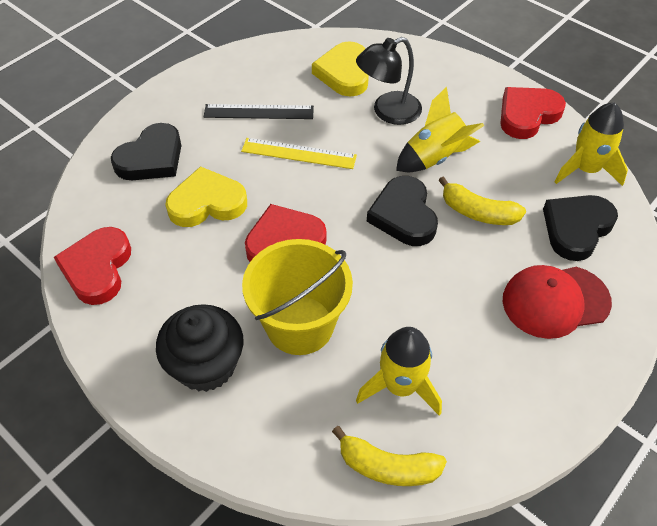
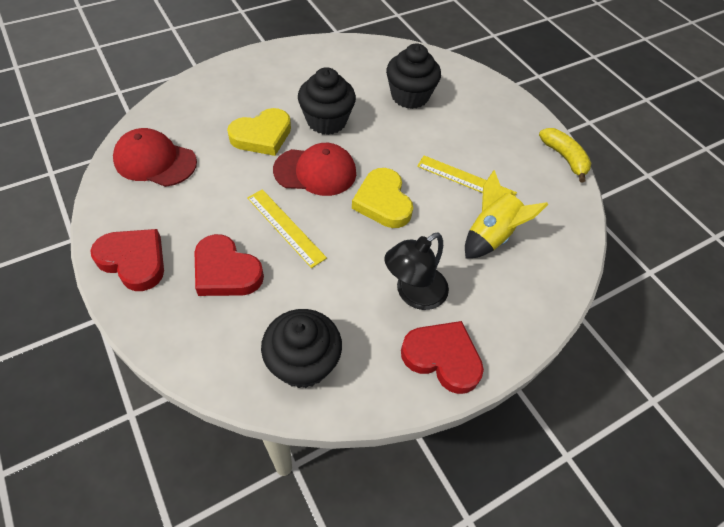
black cupcake: [156,304,244,392] = 1 -> [261,309,342,388] [298,67,356,135] [386,43,441,109] = 3
black heart: [111,123,181,180] [367,176,438,246] [543,195,618,261] = 3 -> none = 0
black ruler: [204,104,314,119] = 1 -> none = 0
red cap: [503,265,612,339] = 1 -> [113,128,197,187] [273,143,356,196] = 2
yellow banana: [332,426,447,486] [438,176,526,225] = 2 -> [539,128,591,183] = 1
yellow bucket: [242,239,353,355] = 1 -> none = 0
yellow rocket: [356,327,442,416] [396,87,484,172] [555,102,628,186] = 3 -> [465,170,548,258] = 1
yellow ruler: [241,138,357,169] = 1 -> [247,189,327,268] [417,156,517,196] = 2

